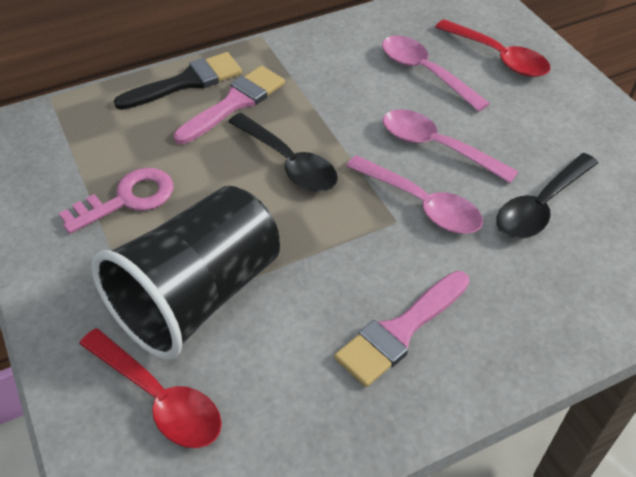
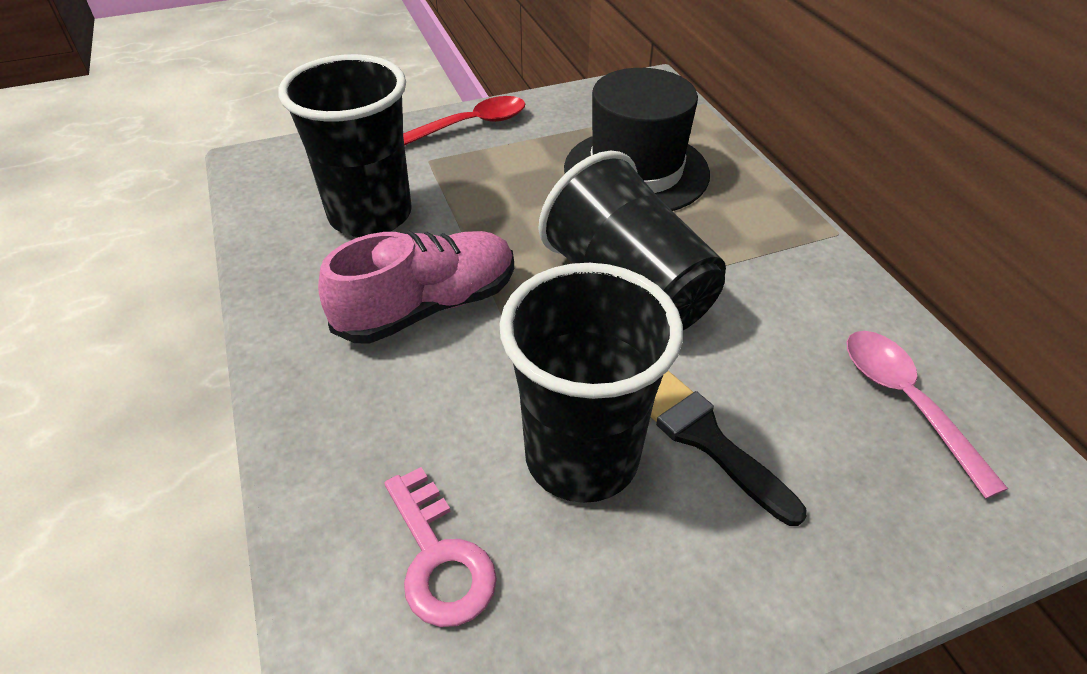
black cup: [91,186,280,360] = 1 -> [278,54,412,237] [499,263,683,503] [538,151,726,330] = 3
black hat: none = 0 -> [564,68,710,211] = 1
black spoon: [228,113,338,192] [497,153,598,239] = 2 -> none = 0
pink brush: [174,66,285,144] [334,271,470,387] = 2 -> none = 0
pink shoe: none = 0 -> [318,231,514,344] = 1
pink spoon: [346,155,483,234] [382,36,490,112] [383,109,519,183] = 3 -> [847,331,1008,499] = 1
red spoon: [79,328,222,448] [436,19,551,77] = 2 -> [403,96,525,146] = 1

